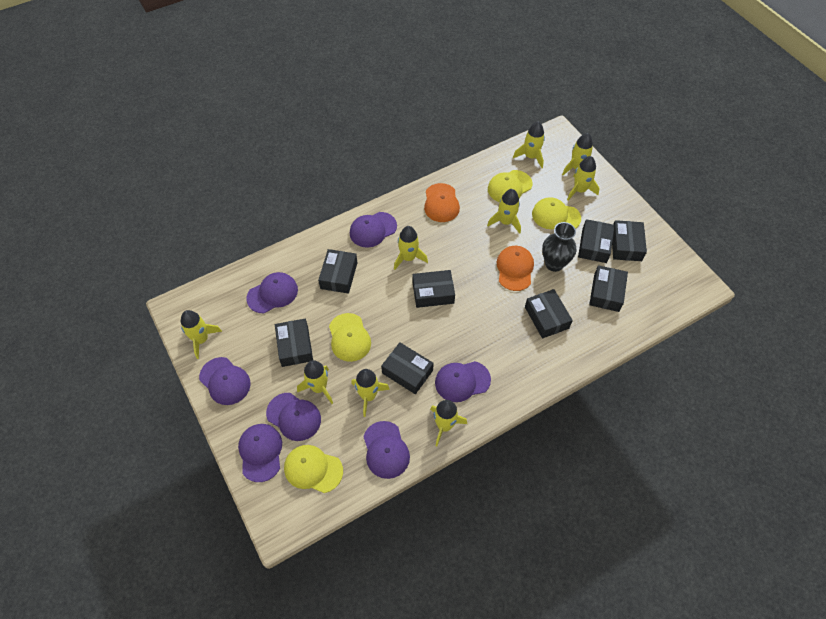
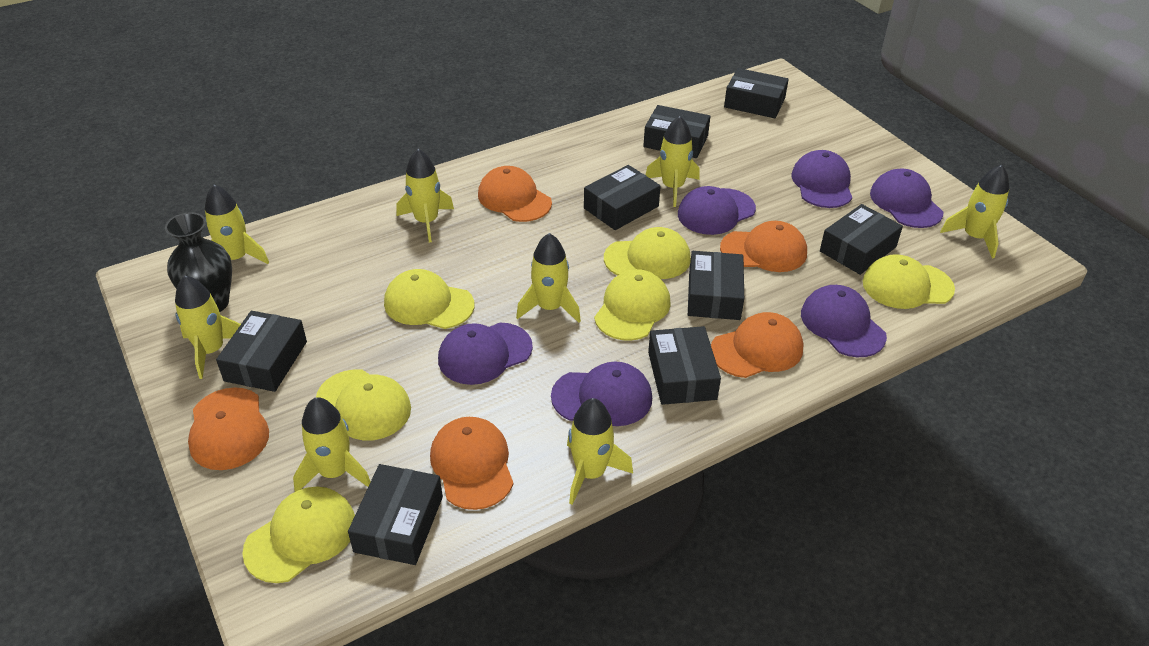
orange cap: [424,183,460,222] [496,246,534,291] = 2 -> [188,387,269,470] [430,417,514,510] [478,166,552,222] [711,312,804,378] [720,221,807,272] = 5
purple cap: [199,357,251,405] [238,424,282,482] [246,272,298,313] [266,393,321,441] [350,212,397,248] [363,421,410,479] [435,361,491,402] = 7 -> [438,323,533,385] [551,361,652,426] [678,186,756,235] [792,150,852,208] [801,285,887,357] [870,169,943,228] = 6
yellow cap: [284,445,343,493] [329,313,371,362] [488,170,532,202] [532,197,581,229] = 4 -> [242,487,355,583] [316,369,411,440] [384,269,474,329] [594,269,671,341] [604,227,691,279] [863,254,955,309] = 6
yellow rocket: [181,310,222,359] [297,360,333,404] [351,369,390,417] [394,226,428,270] [430,400,467,446] [487,189,521,234] [513,121,545,168] [562,133,593,175] [567,156,599,200] = 9 -> [175,275,241,379] [205,185,269,264] [293,397,371,492] [396,149,454,242] [516,233,581,323] [567,398,633,505] [646,116,700,207] [940,165,1009,258] = 8

